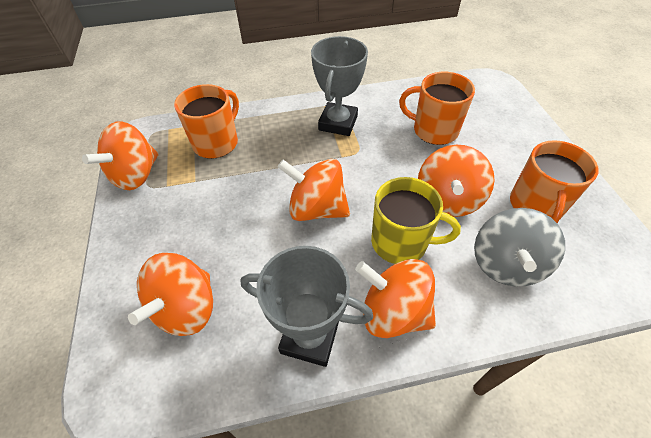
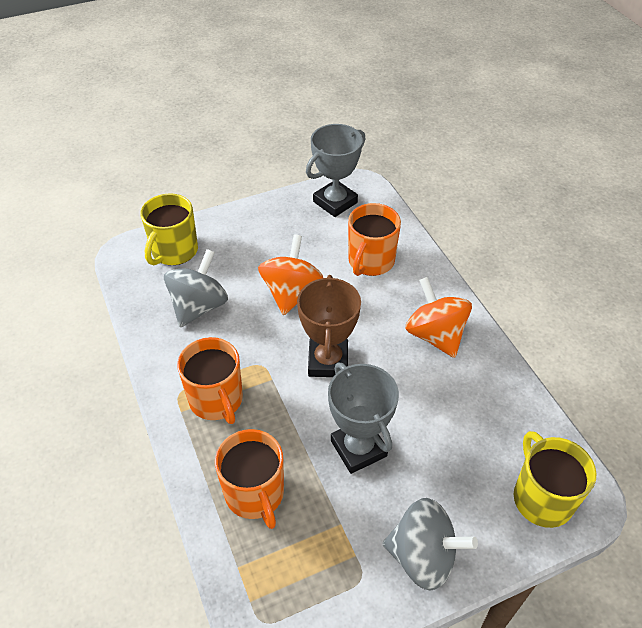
brown trophy: none = 0 -> [297,275,361,377] = 1
grey spinning top: [474,208,565,286] = 1 -> [164,249,228,327] [383,498,478,591] = 2
orange spinning top: [82,121,159,190] [128,253,213,336] [277,159,350,221] [355,259,436,338] [418,145,494,217] = 5 -> [258,234,323,315] [405,277,472,358] = 2
yellow mug: [371,177,461,264] = 1 -> [140,193,198,265] [514,431,596,528] = 2

